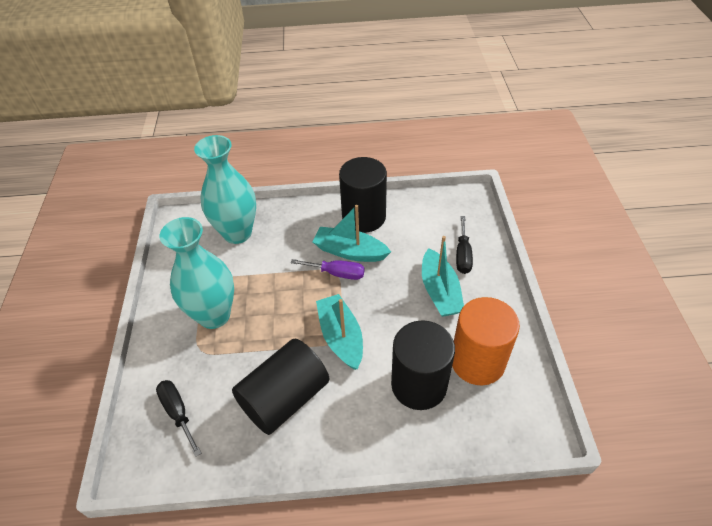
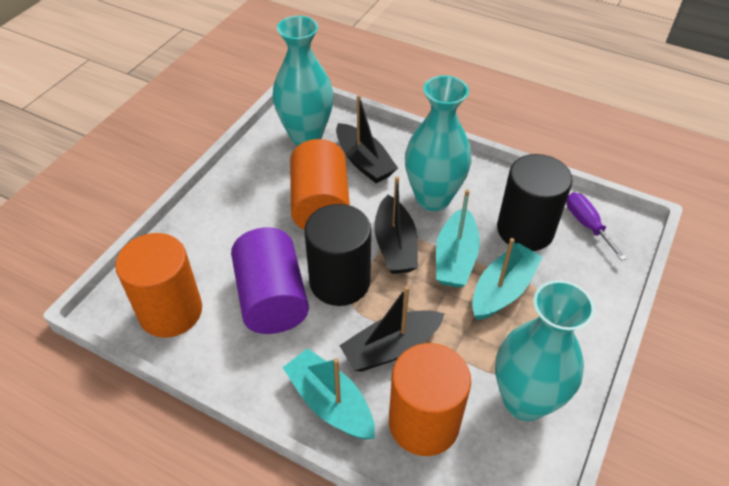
black boat: none = 0 -> [336,95,398,183] [339,286,445,372] [374,176,418,274] = 3
black cylinder: [232,338,329,435] [339,157,387,233] [391,320,455,410] = 3 -> [304,204,371,306] [497,154,572,251] = 2
black screwdriver: [156,380,201,457] [456,216,473,274] = 2 -> none = 0
orange cylinder: [452,297,520,385] = 1 -> [115,233,202,338] [290,139,350,229] [389,343,471,456] = 3
purple cylinder: none = 0 -> [231,227,309,334] = 1
turquoise vase: [159,217,234,329] [194,135,256,244] = 2 -> [272,16,334,145] [405,75,472,211] [495,280,595,421] = 3

